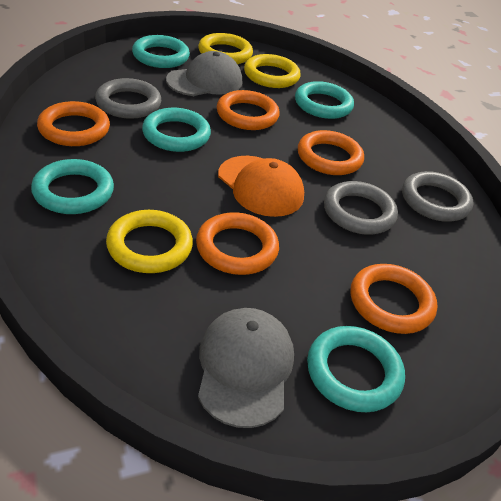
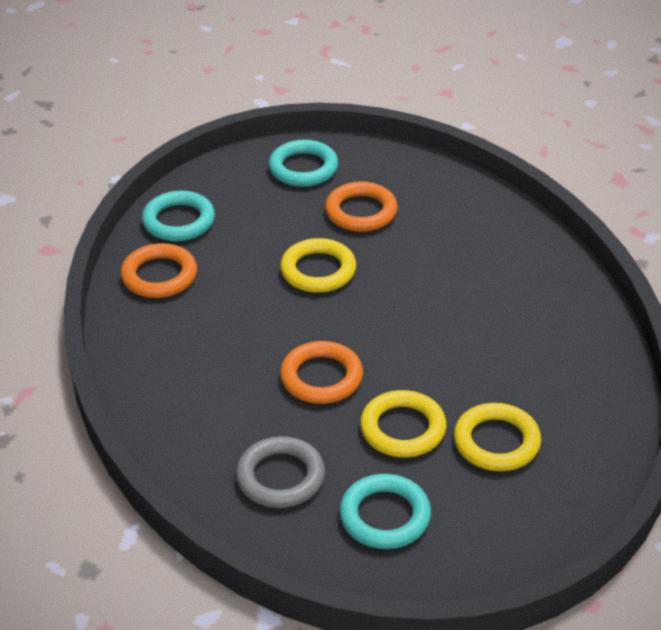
grey cap: [166,51,242,96] [198,308,294,428] = 2 -> none = 0
grey ring: [95,78,161,119] [324,181,398,235] [402,171,473,222] = 3 -> [236,436,325,508] = 1
orange cap: [218,156,304,217] = 1 -> none = 0
orange ring: [37,101,110,146] [196,212,279,275] [217,90,280,130] [298,130,364,175] [351,264,437,334] = 5 -> [121,243,197,298] [280,341,363,404] [325,181,398,232] = 3
turquoise ring: [31,159,114,214] [132,35,190,68] [142,108,211,152] [295,81,354,119] [307,326,405,412] = 5 -> [142,190,215,241] [269,140,338,187] [339,474,431,549] = 3

